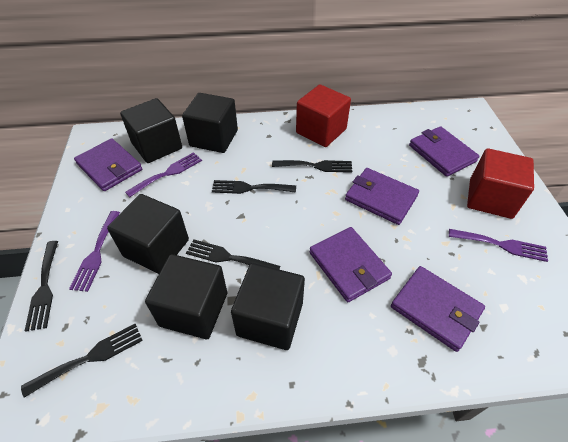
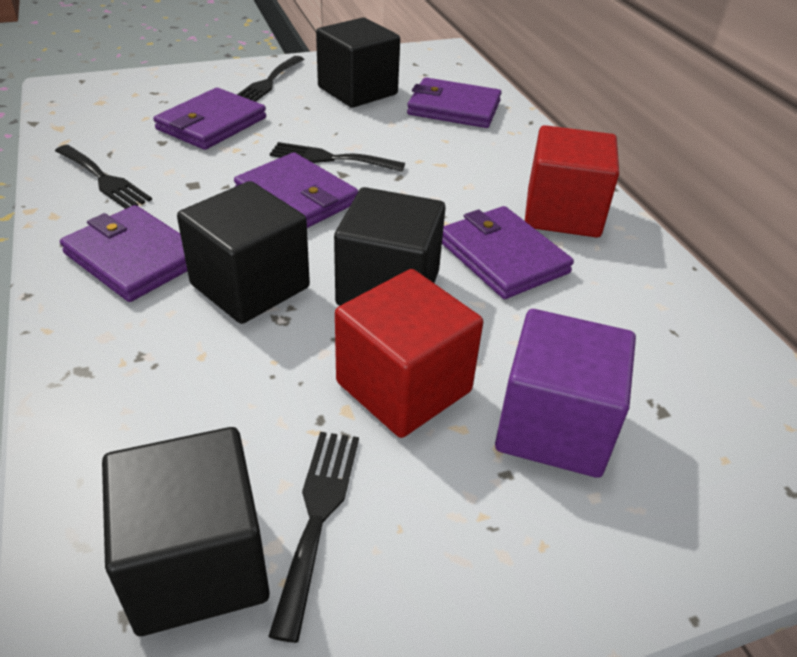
black cube: [107,194,189,274] [120,98,182,163] [145,254,227,339] [182,93,238,153] [231,263,305,350] = 5 -> [102,427,270,636] [177,181,310,324] [316,18,400,108] [334,187,446,306] = 4
black fork: [21,324,143,398] [25,241,58,332] [186,239,280,269] [212,180,296,194] [272,160,352,173] = 5 -> [55,145,152,209] [237,56,304,102] [268,432,359,643] [270,142,405,172] = 4
purple cube: none = 0 -> [495,309,636,478] = 1
purple fork: [69,211,120,292] [125,152,202,197] [449,229,548,262] = 3 -> none = 0

